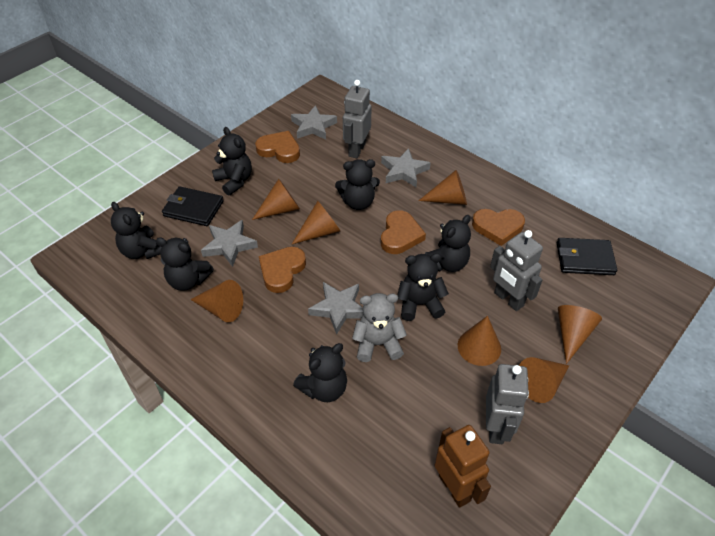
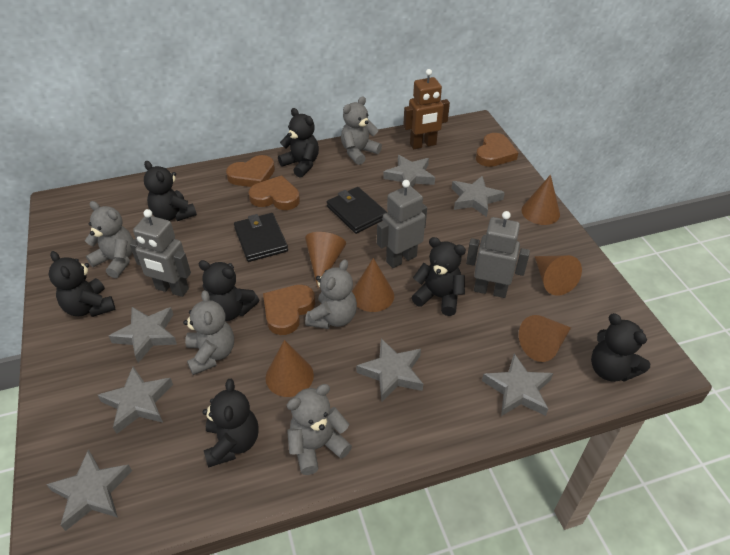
brown cone: [190,280,243,322] [252,179,300,220] [292,201,340,244] [418,170,467,205] [458,316,501,366] [519,357,569,403] [558,305,602,364] = 7 -> [266,340,314,397] [305,232,346,288] [352,258,394,312] [519,315,571,362] [521,175,560,225] [535,255,582,296] = 6
grey star: [201,220,258,267] [291,105,337,140] [308,282,364,335] [381,148,430,187] = 4 -> [46,450,132,531] [98,367,173,434] [109,307,177,363] [356,339,423,401] [383,155,435,187] [452,176,505,217] [482,353,553,416] = 7
grey teddy bear: [352,293,407,362] = 1 -> [85,201,133,278] [183,290,234,375] [287,384,352,475] [305,259,357,329] [341,96,382,165] = 5

